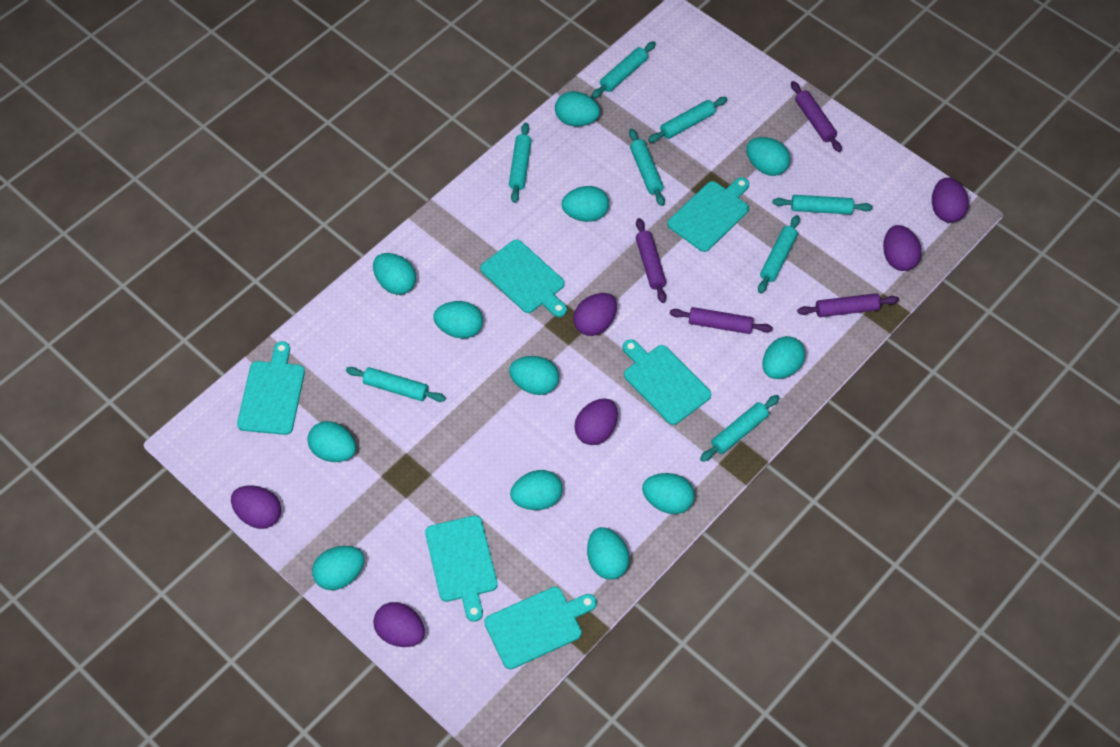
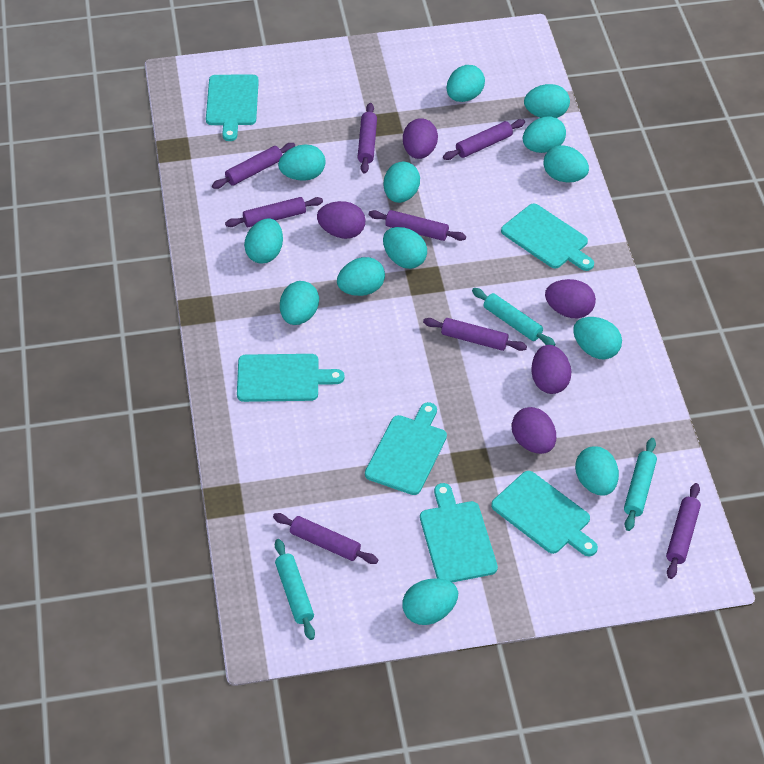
purple egg: [231,485,281,529] [373,602,425,647] [573,293,617,336] [574,398,618,445] [883,225,921,271] [932,177,969,223] = 6 -> [317,201,366,239] [403,118,438,159] [512,407,556,454] [531,345,572,394] [545,279,596,318] = 5
purple rolling pin: [636,218,666,303] [670,307,773,334] [791,81,842,152] [797,293,899,317] = 4 -> [212,143,295,189] [225,197,323,227] [273,513,378,564] [358,103,377,174] [368,210,466,241] [423,318,527,351] [443,119,525,160] [666,483,701,579] = 8
turquoise egg: [307,421,356,462] [312,546,364,590] [373,253,416,295] [433,301,483,339] [509,356,559,395] [510,470,563,510] [555,91,600,127] [561,186,609,222] [587,527,630,579] [642,473,695,514] [746,137,790,176] [762,336,805,379] = 12 -> [244,218,283,264] [278,145,326,181] [280,281,319,325] [337,257,385,296] [383,227,427,269] [384,161,420,203] [402,578,458,625] [446,65,485,102] [523,116,566,153] [524,84,570,118] [543,145,589,182] [573,317,622,359] [575,446,619,496] = 13
turquoise rolling pin: [346,367,446,402] [509,123,532,203] [592,41,656,98] [629,129,665,206] [648,97,727,142] [700,395,779,462] [758,215,800,293] [773,195,873,215] = 8 -> [275,539,315,640] [472,288,556,346] [624,438,657,531] = 3

